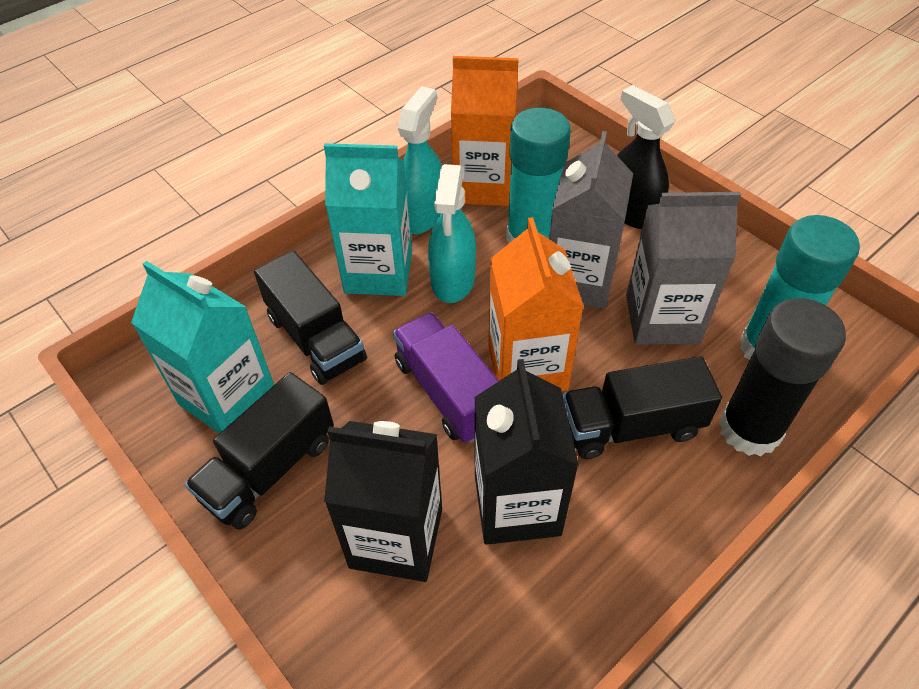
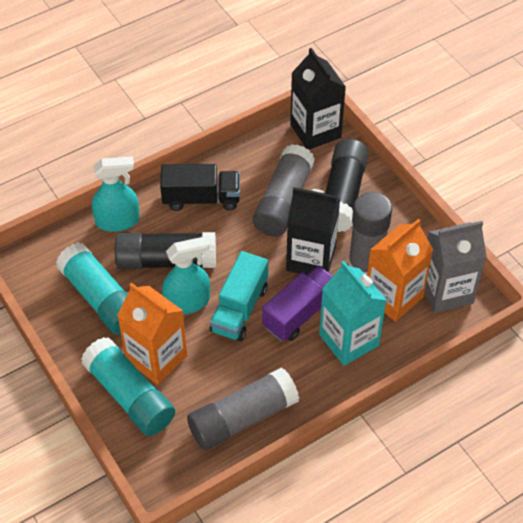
black glue stick: [719,298,846,456] = 1 -> [115,232,216,269] [325,139,369,232] = 2
black spray bottle: [617,85,675,229] = 1 -> none = 0
black truck: [185,372,334,529] [254,251,367,385] [563,356,722,459] = 3 -> [160,164,240,211] = 1
grey carton: [549,131,633,309] [626,192,741,345] = 2 -> [425,221,487,313] = 1
grey glue stick: none = 0 -> [187,367,299,450] [253,144,315,237] [348,192,392,275] = 3
turquoise carton: [131,261,274,434] [324,143,412,296] = 2 -> [319,261,387,366] = 1
turquoise truck: none = 0 -> [210,251,268,341] = 1

